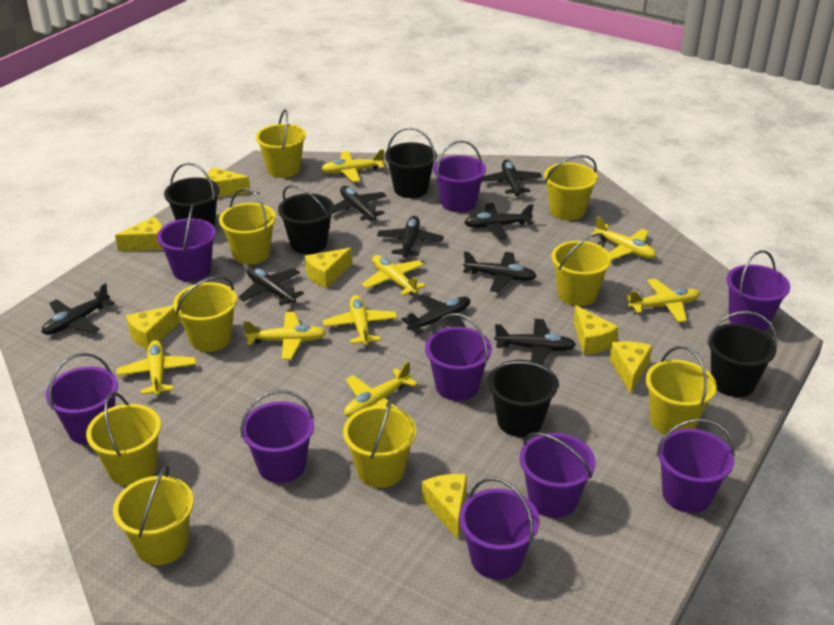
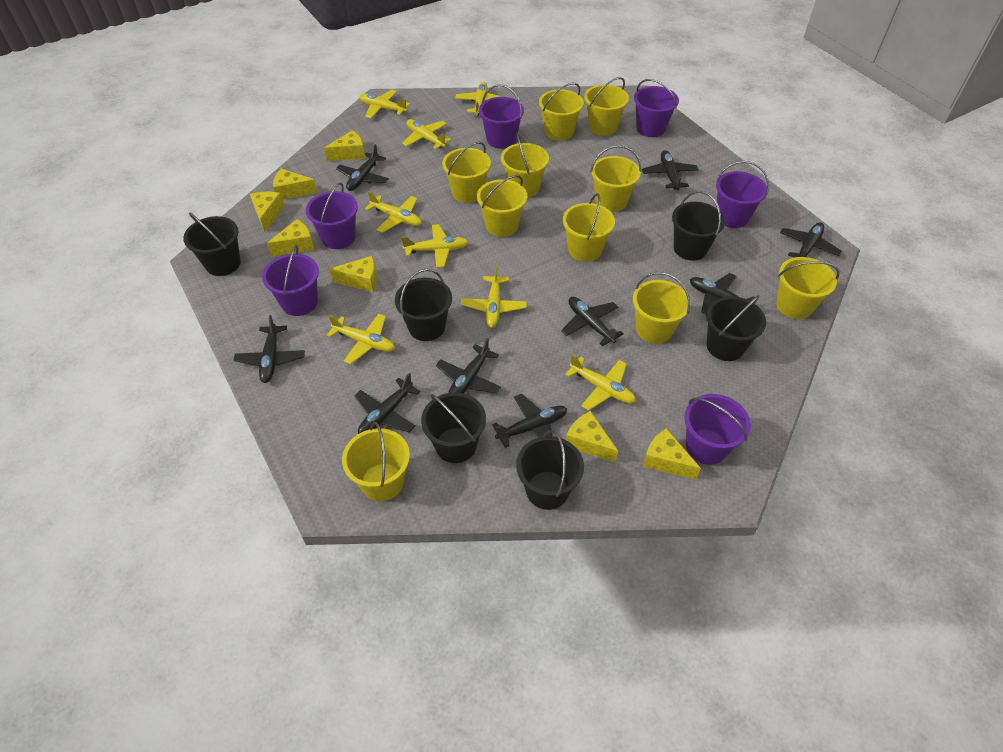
black bucket: [164,163,220,227] [278,185,334,254] [385,127,437,198] [487,360,559,437] [707,311,777,397] = 5 -> [183,213,241,276] [395,269,452,341] [421,392,486,463] [516,430,584,510] [672,191,725,261] [706,295,766,361] = 6
purple bucket: [46,353,118,445] [157,204,216,281] [241,390,314,483] [425,313,492,401] [433,140,486,212] [459,477,539,579] [520,432,595,518] [657,418,735,513] [726,250,790,331] = 9 -> [262,245,319,316] [306,182,358,249] [479,84,524,149] [634,79,679,137] [684,394,751,465] [716,161,769,228] = 6
yellow bucket: [86,392,161,486] [113,465,194,565] [173,276,237,352] [219,188,276,265] [256,109,306,178] [343,394,416,488] [544,155,598,220] [551,233,612,306] [646,346,717,435] = 9 -> [342,422,410,501] [442,142,491,203] [477,175,527,237] [501,132,549,198] [539,83,584,141] [563,193,615,262] [584,77,629,136] [590,145,641,212] [633,272,691,344] [776,257,839,319] = 10

